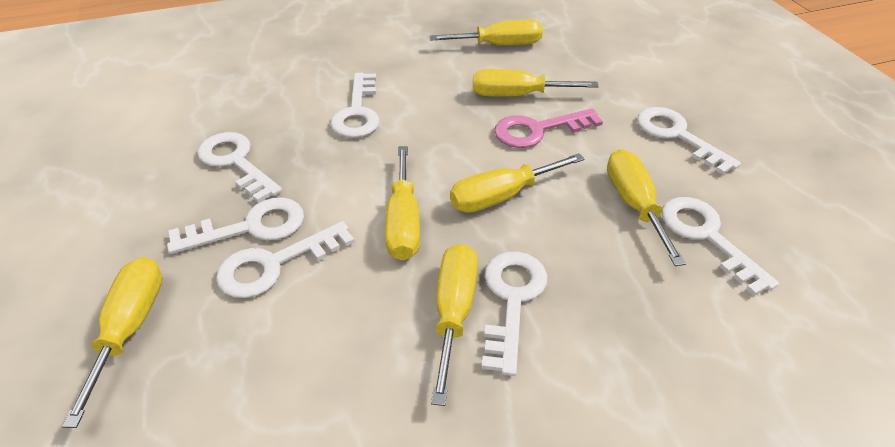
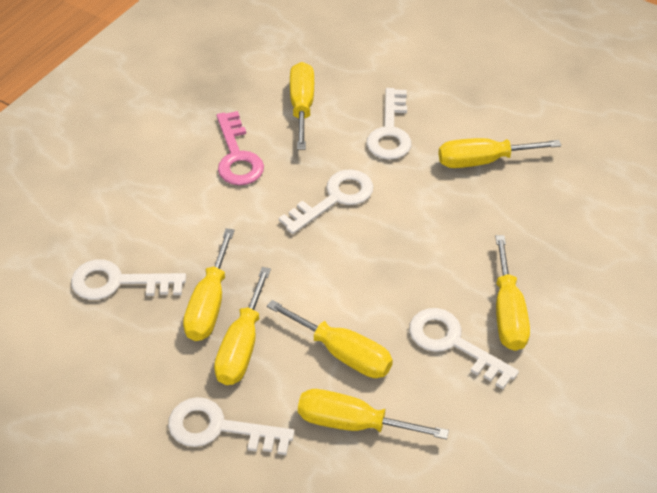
white key: [167,197,304,254] [197,132,282,203] [216,221,355,298] [330,73,380,138] [481,252,548,376] [637,107,741,175] [661,197,779,296] = 7 -> [71,259,186,300] [168,397,294,455] [279,169,373,234] [367,88,411,160] [409,308,519,389] = 5

